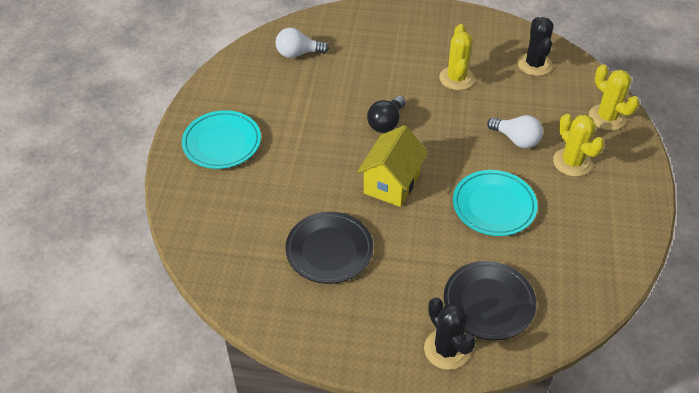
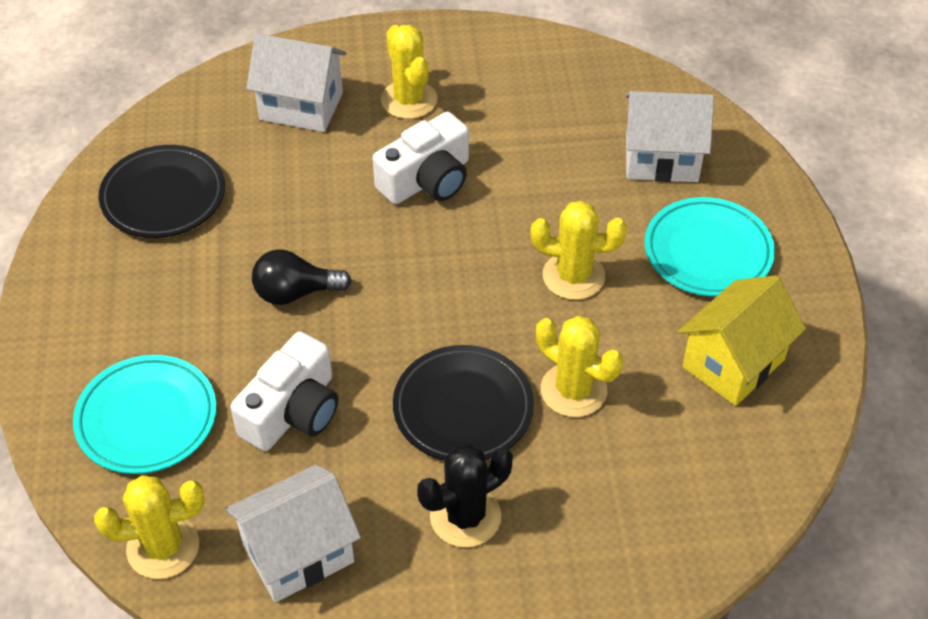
black cactus: [424,298,476,370] [517,17,554,76] = 2 -> [417,444,513,547] = 1
white camera: none = 0 -> [231,331,338,451] [373,112,469,204] = 2
white house: none = 0 -> [225,465,361,603] [246,33,346,132] [625,91,714,182] = 3
white light bulb: [275,28,329,58] [487,115,543,148] = 2 -> none = 0
yellow cactus: [439,24,475,90] [553,114,604,177] [589,64,639,130] = 3 -> [94,475,205,579] [381,25,437,119] [531,201,627,300] [536,316,623,417] = 4

